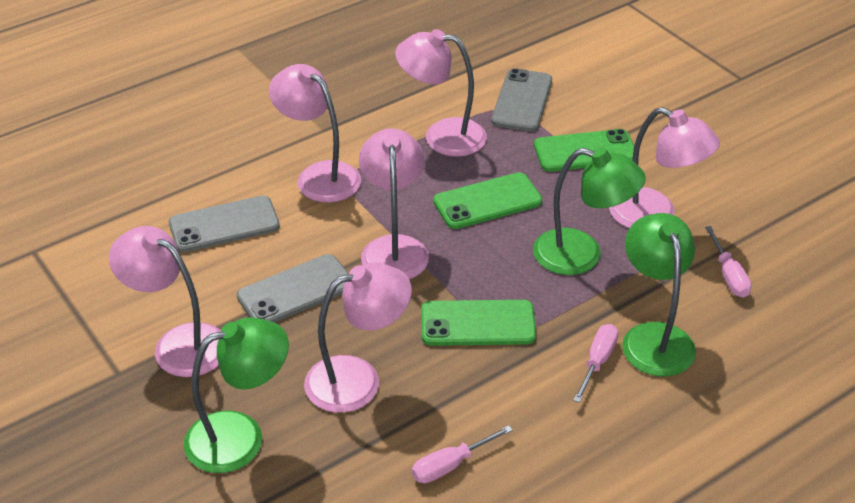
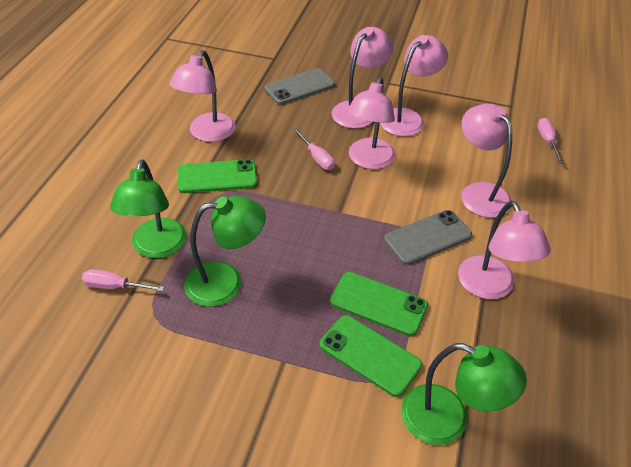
grey phone: [169,196,280,252] [237,254,349,323] [491,68,552,132] = 3 -> [264,68,335,105] [384,210,472,265] = 2

